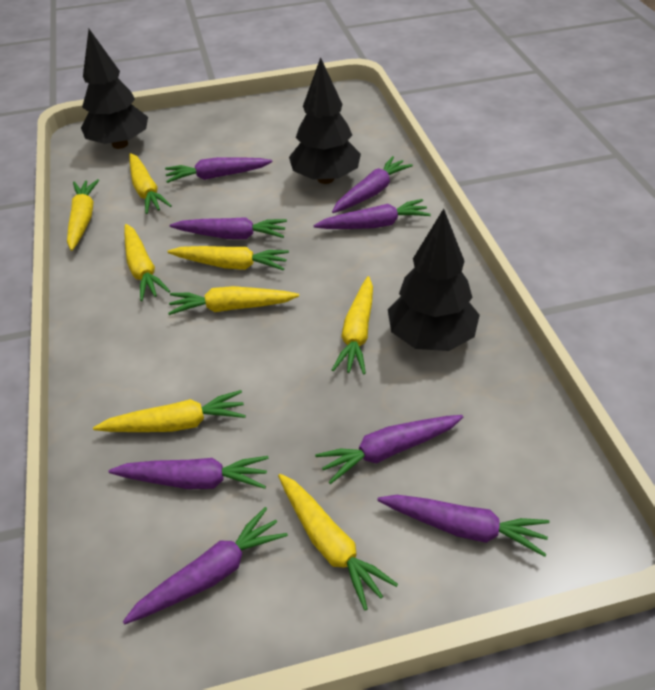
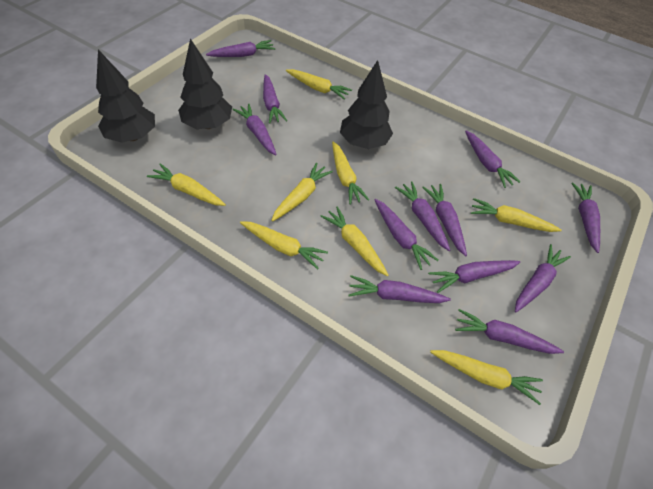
purple carrot: [108,456,269,489] [123,507,288,624] [165,157,273,183] [170,217,287,239] [313,199,431,229] [315,415,463,484] [332,156,413,213] [377,495,550,557] = 8 -> [206,40,275,57] [233,103,277,155] [263,74,287,124] [348,275,451,303] [375,199,438,270] [395,181,450,251] [422,184,467,256] [428,260,520,293] [455,309,564,354] [465,131,520,188] [515,244,571,312] [571,183,600,253] = 12

